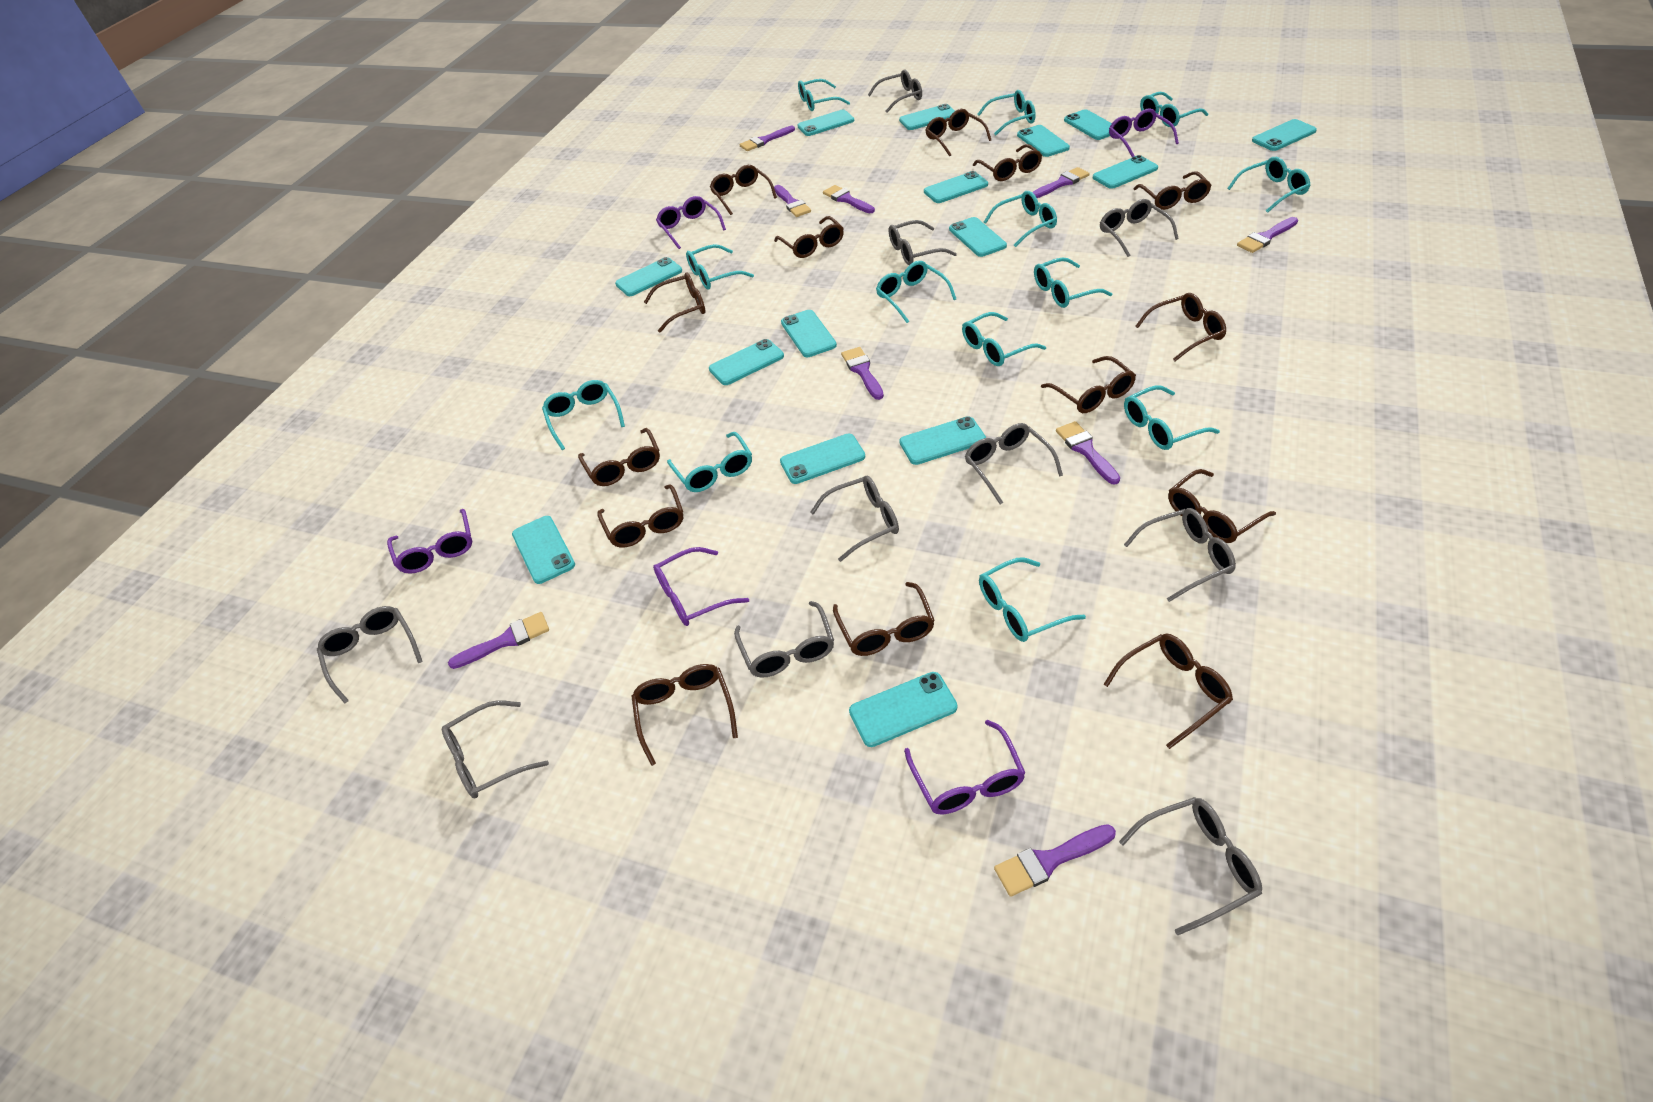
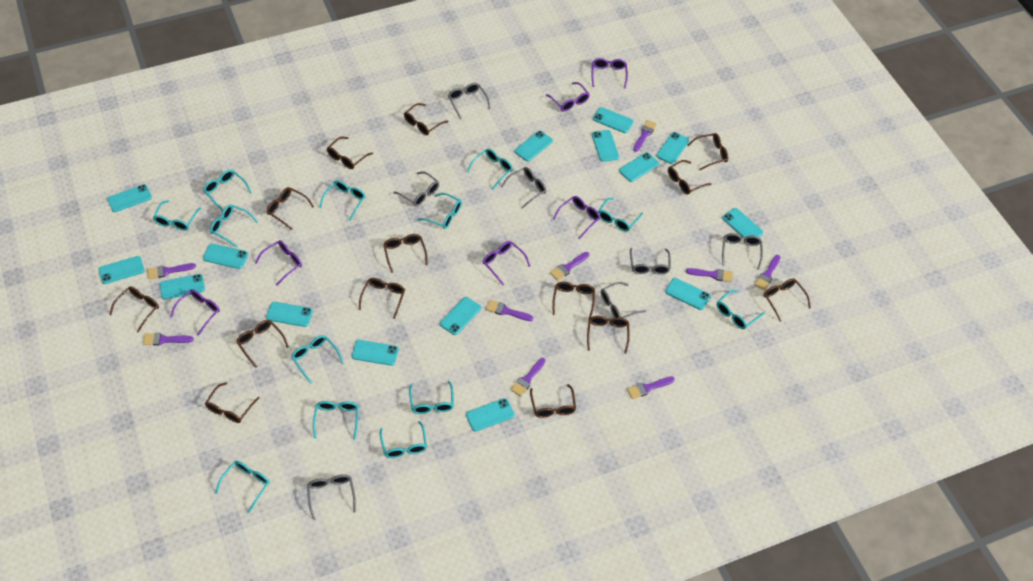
grey glasses: [317,606,423,704] [442,700,549,798] [734,601,834,678] [810,476,899,562] [868,70,922,113] [889,220,957,265] [965,423,1063,504] [1100,199,1179,257] [1119,797,1262,935] [1124,508,1236,602] = 10 -> [307,474,356,520] [393,171,439,206] [448,83,491,119] [501,167,546,209] [601,282,646,318] [630,248,671,275] [722,233,763,270] = 7
purple glasses: [387,509,472,574] [653,547,749,626] [656,196,726,249] [904,720,1025,815] [1109,108,1179,157] = 5 -> [170,289,220,336] [255,240,302,286] [483,241,531,285] [546,82,590,112] [553,196,600,239] [591,58,628,89] = 6

